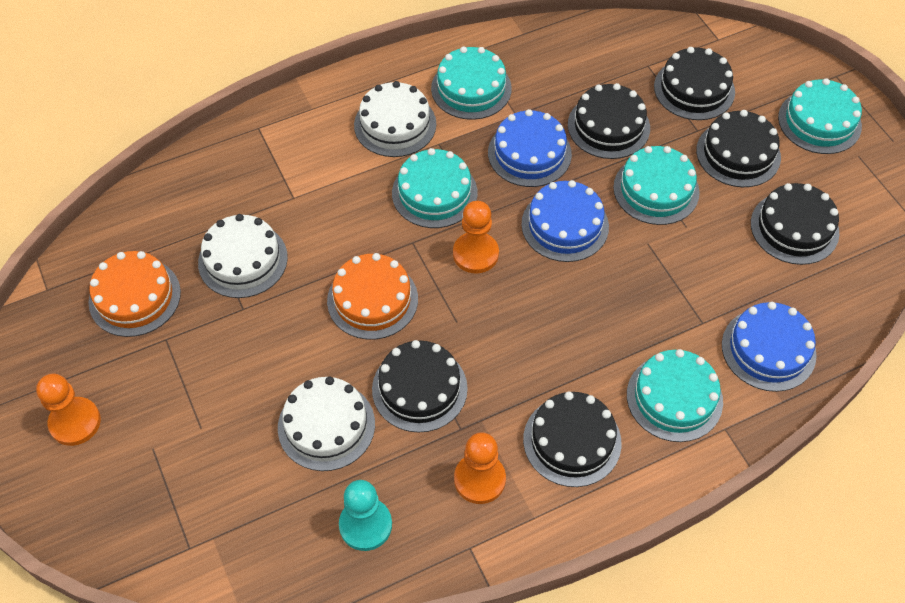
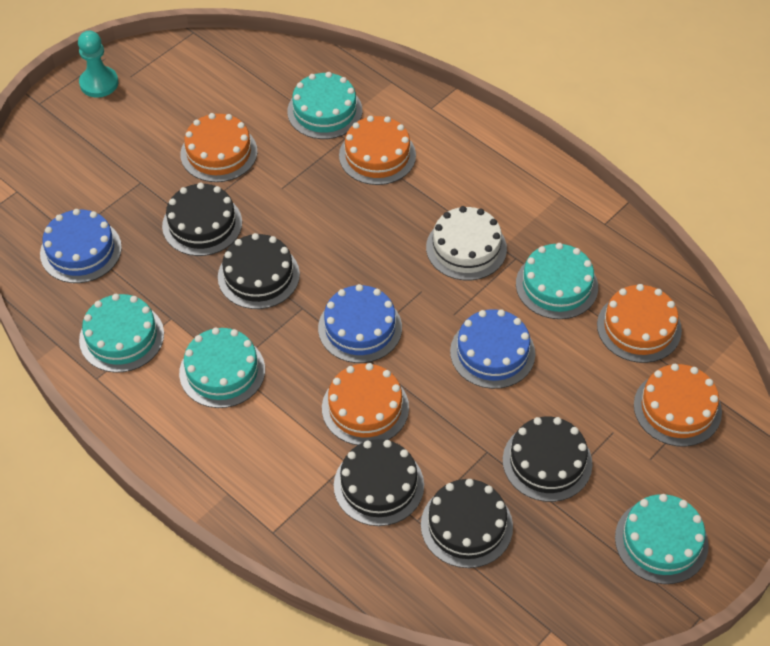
black cake: [372,340,468,433] [523,392,622,487] [568,83,650,159] [654,47,735,120] [696,110,781,187] [751,183,839,265] = 6 -> [162,183,242,256] [218,233,300,309] [334,439,424,526] [421,479,513,568] [503,417,593,502] = 5
orange cake: [88,251,181,337] [327,253,418,340] = 2 -> [180,113,257,182] [322,363,409,445] [339,116,416,185] [597,284,682,363] [634,364,722,447] = 5
orange pawn: [36,374,101,446] [453,201,499,273] [454,432,506,504] = 3 -> none = 0
white cake: [198,214,288,298] [278,377,375,471] [354,81,436,157] = 3 -> [426,206,507,280] = 1

